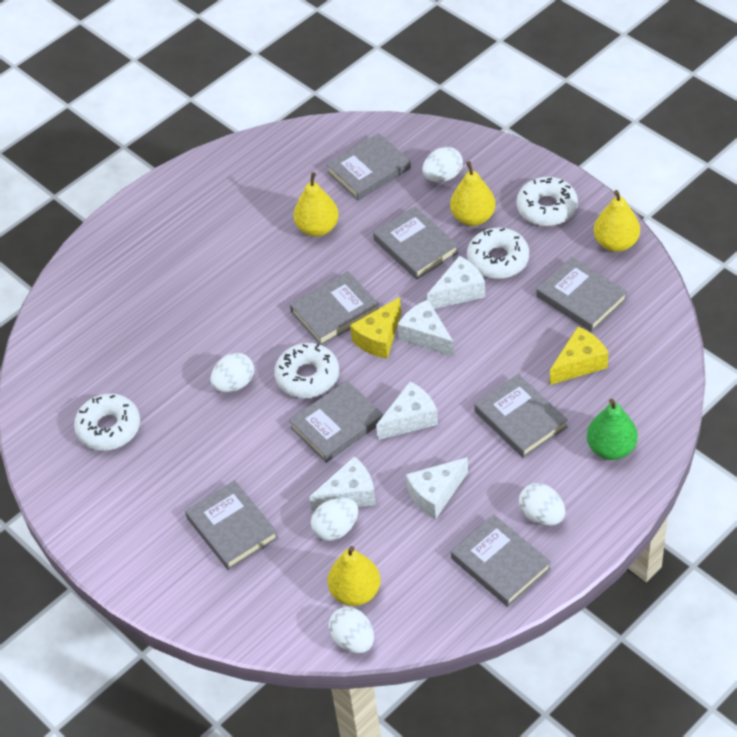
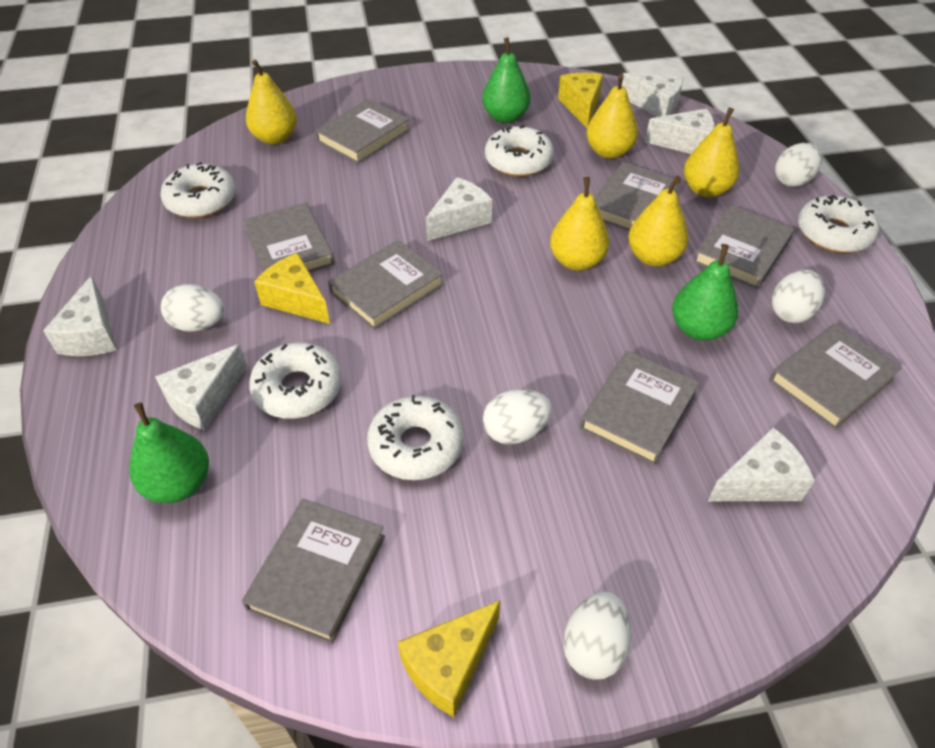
green pear: [587,399,638,460] = 1 -> [129,402,209,503] [482,37,531,123] [672,244,738,341] = 3
white cheese: [309,456,376,511] [376,381,438,440] [397,300,454,357] [406,457,468,519] [427,256,485,309] = 5 -> [43,276,116,356] [155,344,247,430] [426,177,492,241] [622,73,683,117] [645,108,715,154] [708,427,815,501] = 6
white donut: [74,393,140,451] [274,343,339,398] [467,227,529,279] [516,177,578,226] = 4 -> [160,162,236,218] [249,342,342,419] [367,395,464,480] [485,125,554,177] [798,195,879,253] = 5
yellow cheese: [350,297,401,359] [550,326,608,385] = 2 -> [254,253,330,324] [398,600,500,717] [558,73,603,128] = 3
yellow pear: [294,172,339,237] [328,546,381,606] [450,161,495,226] [594,190,640,252] = 4 -> [246,60,297,144] [550,177,609,271] [587,74,638,159] [628,176,688,266] [684,107,740,197] = 5

